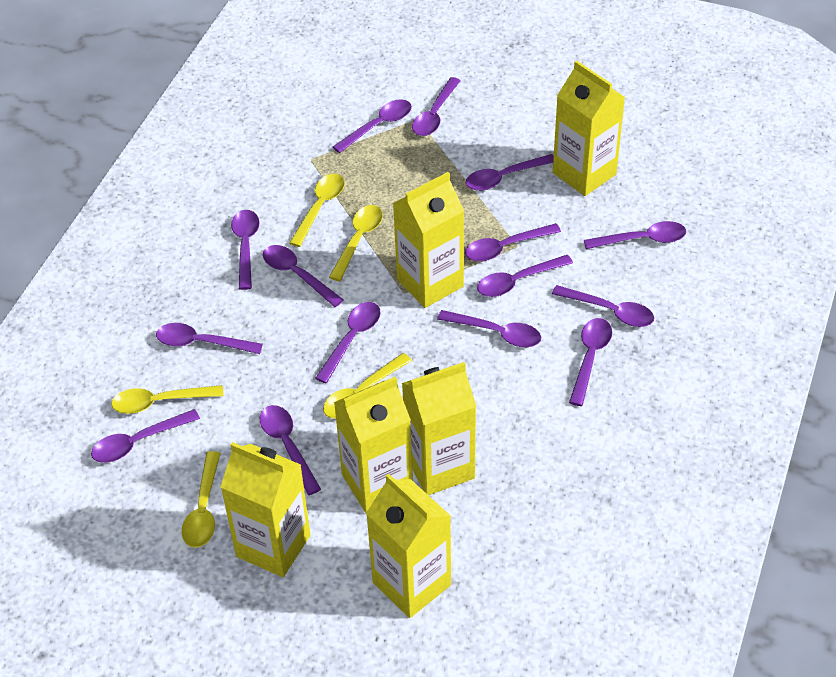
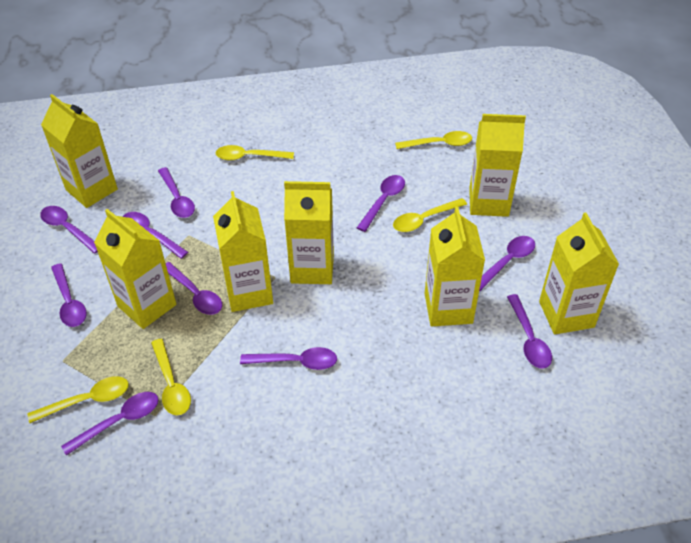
purple spoon: [91,409,200,463] [156,323,263,354] [231,210,259,290] [259,405,321,495] [263,245,344,307] [315,302,381,383] [333,99,412,153] [412,77,461,136] [437,310,541,347] [465,223,561,262] [466,154,554,191] [477,255,573,297] [552,285,654,327] [569,318,612,406] [584,221,686,249] = 15 -> [40,206,98,253] [51,263,87,327] [61,392,159,456] [123,212,188,259] [158,167,195,218] [166,262,222,315] [240,347,337,370] [357,175,405,232] [479,236,535,291] [507,294,552,368] = 10
yellow carton: [221,442,311,577] [334,376,413,513] [366,473,451,618] [393,172,464,308] [402,362,476,495] [553,60,625,196] = 6 -> [41,94,118,208] [94,209,176,329] [213,191,273,312] [284,181,334,284] [425,206,485,326] [469,114,526,217] [539,213,619,334] = 7

